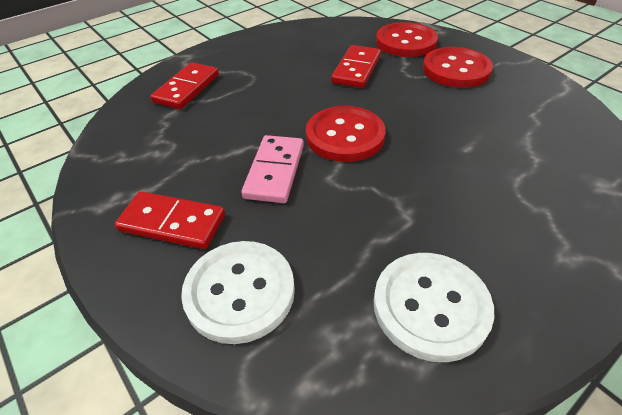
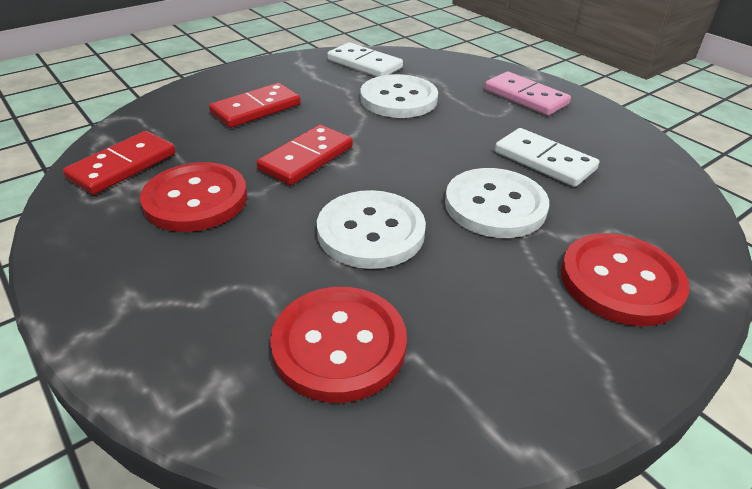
white button: [181,241,295,344] [374,253,494,362] = 2 -> [317,190,426,269] [361,74,438,118] [445,168,549,238] = 3
white domino: none = 0 -> [327,42,403,77] [495,128,599,187] = 2

